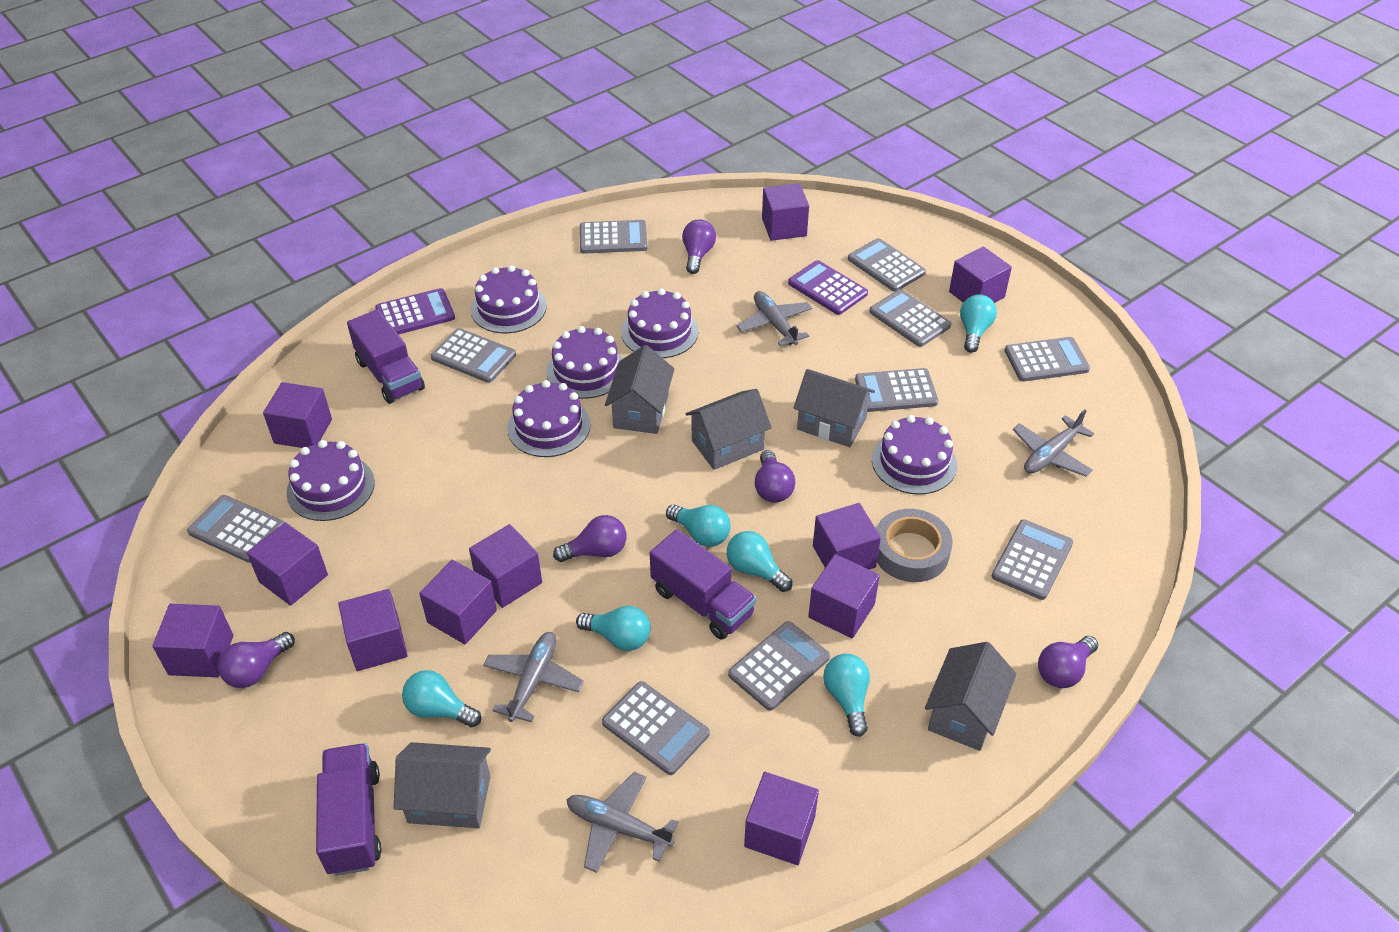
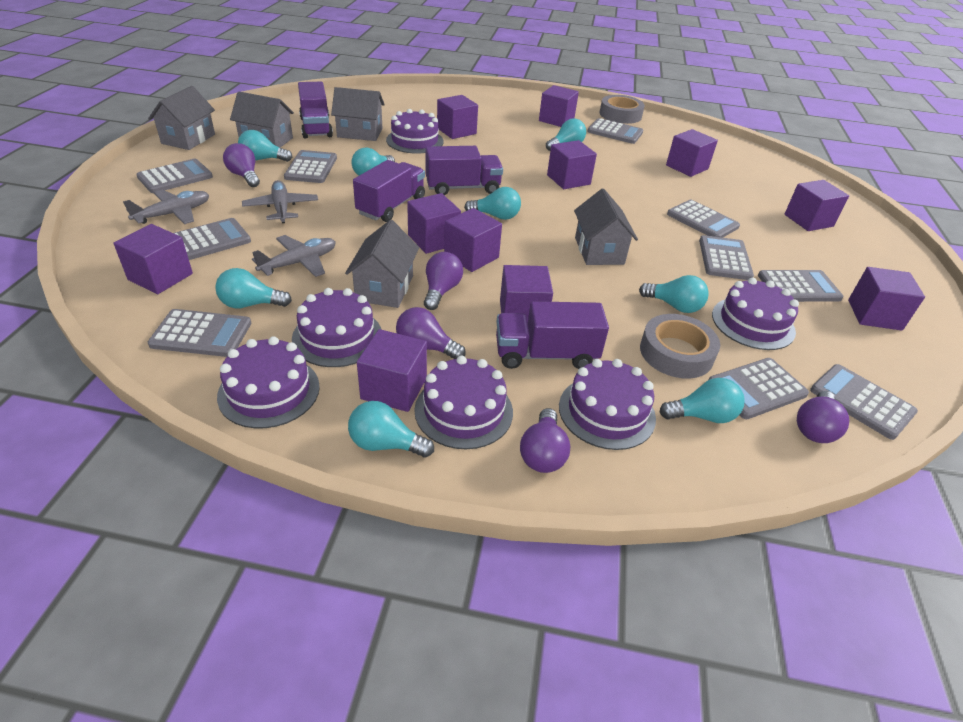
grey plane: [483,632,584,722] [566,772,678,873] [736,291,812,346] [1013,409,1094,476] = 4 -> [123,190,209,224] [242,180,318,223] [252,235,336,277] = 3
grey tape: [876,509,952,582] = 1 -> [600,95,645,124] [640,314,720,379] = 2
purple calculator: [375,288,455,335] [788,260,868,315] = 2 -> none = 0
purple truck: [316,743,381,876] [347,309,425,404] [650,529,756,640] = 3 -> [298,82,333,138] [353,160,425,222] [425,146,503,195] [496,301,609,369] = 4
turquoise light bulb: [402,670,481,727] [576,606,651,651] [666,504,730,547] [727,531,792,592] [823,654,870,737] [960,294,997,353] = 6 -> [215,268,292,308] [238,130,292,162] [348,401,434,457] [352,147,395,176] [464,187,521,220] [546,118,586,151] [639,275,709,313] [660,378,745,423] = 8

